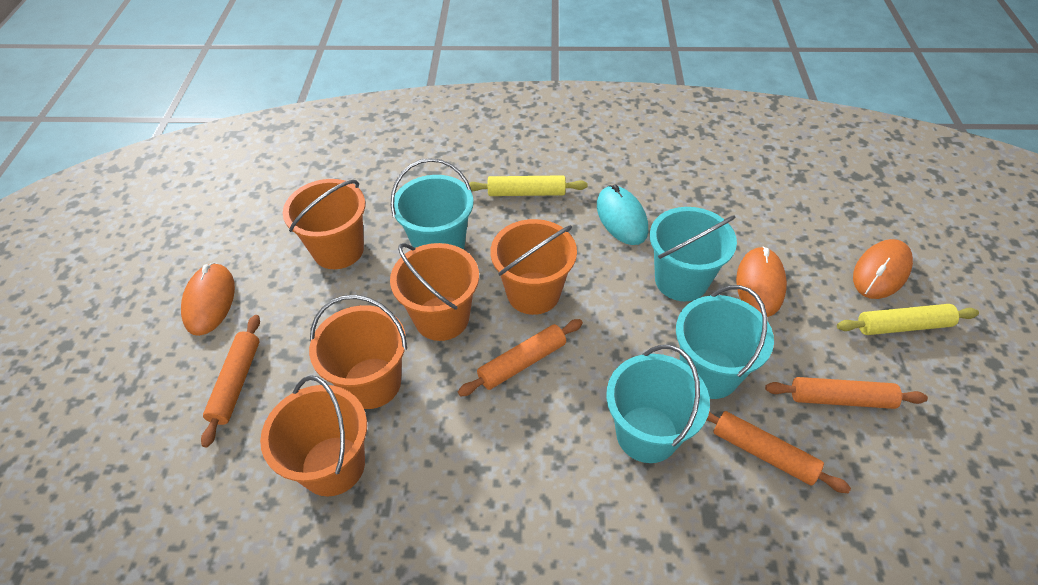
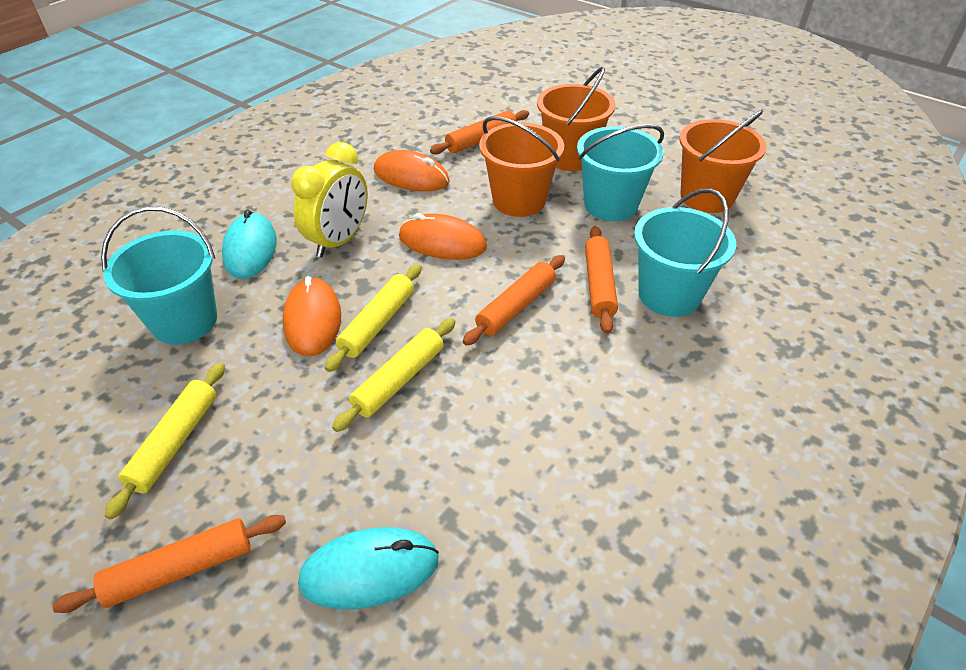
orange bucket: [260,375,367,496] [283,179,365,269] [309,295,407,409] [390,243,479,341] [490,219,577,315] = 5 -> [479,116,564,217] [537,67,616,171] [679,110,767,213] = 3
turquoise bucket: [390,158,474,250] [606,345,710,463] [650,207,737,301] [676,285,774,399] = 4 -> [101,206,217,344] [577,124,664,221] [634,188,736,317] = 3
turquoise mouse: [597,185,648,245] = 1 -> [222,210,277,279] [298,527,439,609] = 2
yellow clock: none = 0 -> [291,142,368,257] = 1
yellow rolling pin: [469,175,588,196] [837,304,979,335] = 2 -> [105,363,225,520] [325,264,421,372] [332,318,455,432] = 3

